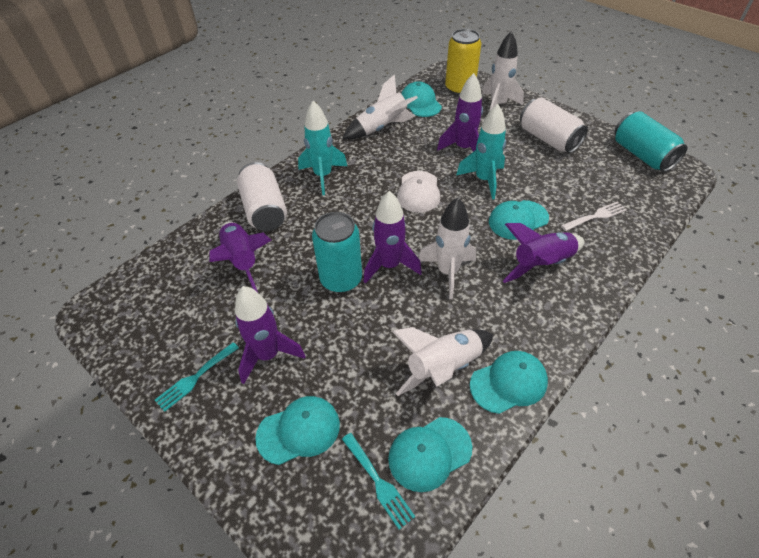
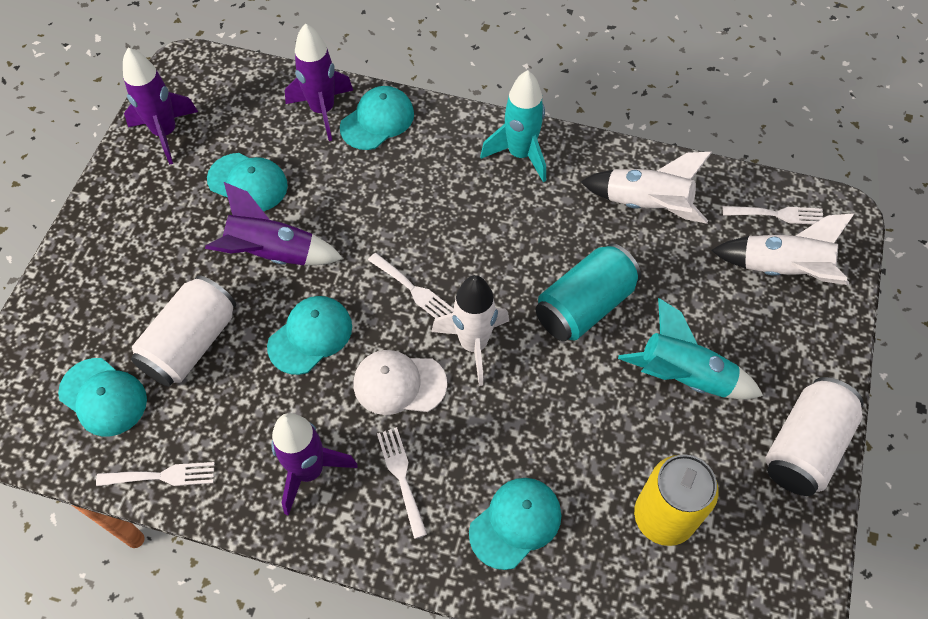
purple rocket: [209,221,271,292] [235,286,306,384] [364,191,422,284] [437,73,483,152] [503,223,585,283] = 5 -> [123,48,198,165] [205,182,343,266] [271,413,358,516] [285,23,353,141] = 4
turquoise can: [312,212,362,293] [614,111,688,172] = 2 -> [535,243,641,341] = 1
turquoise fork: [155,342,239,412] [342,433,415,530] = 2 -> none = 0
white fork: [561,201,627,231] = 1 -> [96,462,215,486] [368,253,454,318] [377,427,427,539] [723,206,824,224] = 4
white rocket: [343,74,418,139] [392,327,493,396] [419,197,476,299] [482,31,524,110] = 4 -> [431,275,509,386] [580,152,712,224] [711,213,855,285] = 3

